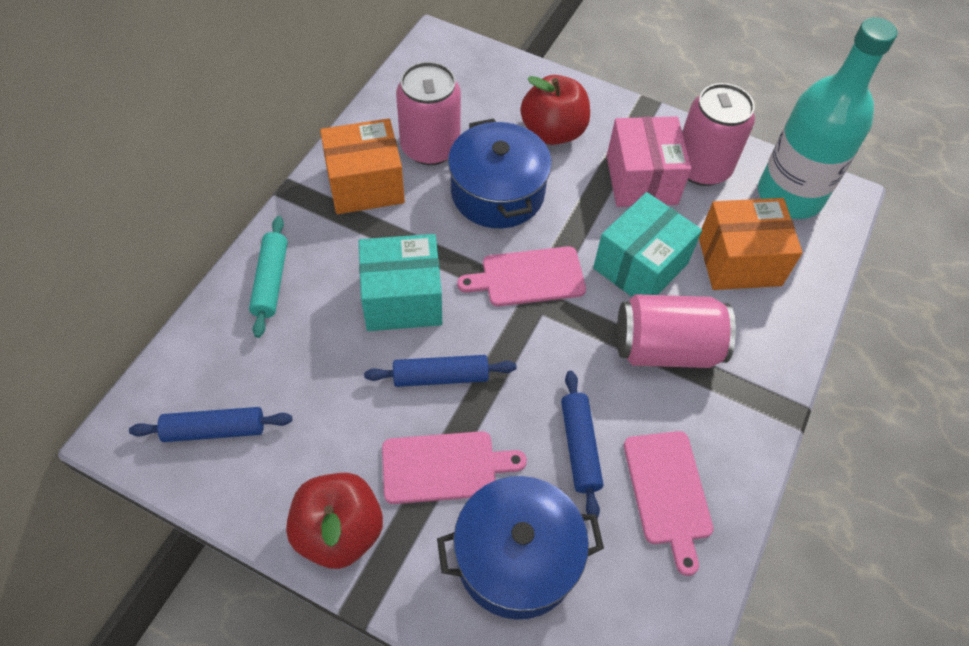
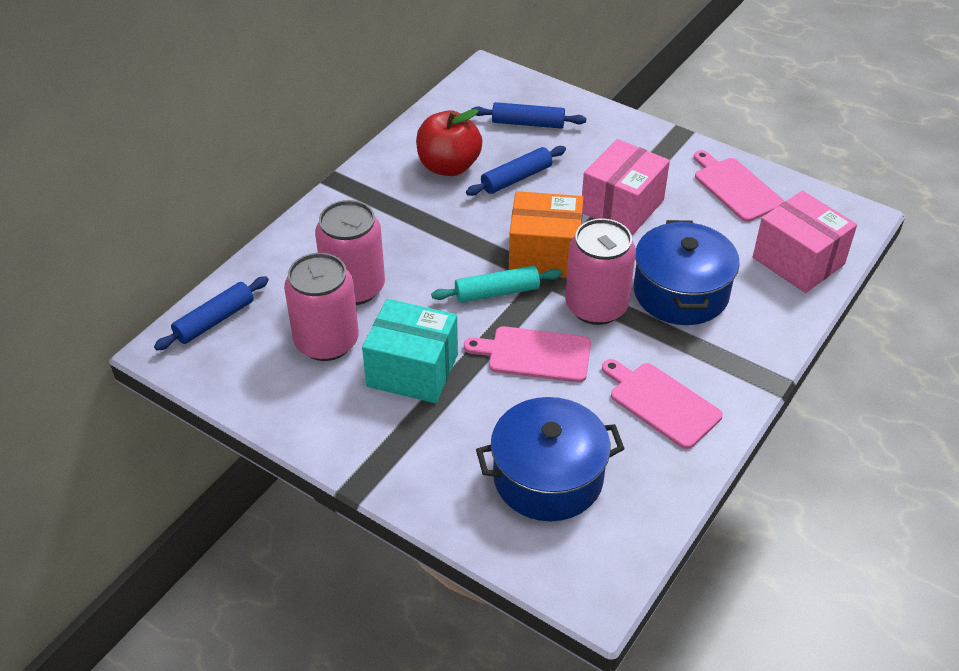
orange box: [320,118,405,214] [699,198,803,290] = 2 -> [509,191,583,278] = 1
pink box: [607,116,691,207] = 1 -> [582,139,670,235] [753,191,857,293] = 2
red apple: [286,473,383,569] [520,75,590,145] = 2 -> [416,109,483,176] = 1
turquoise bottle: [758,17,897,219] = 1 -> none = 0
turquoise box: [359,234,442,331] [593,192,702,297] = 2 -> [362,299,458,403] = 1

